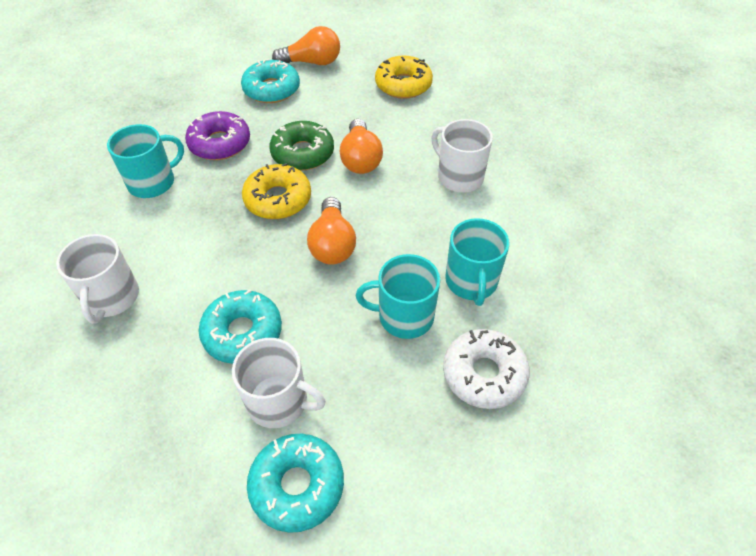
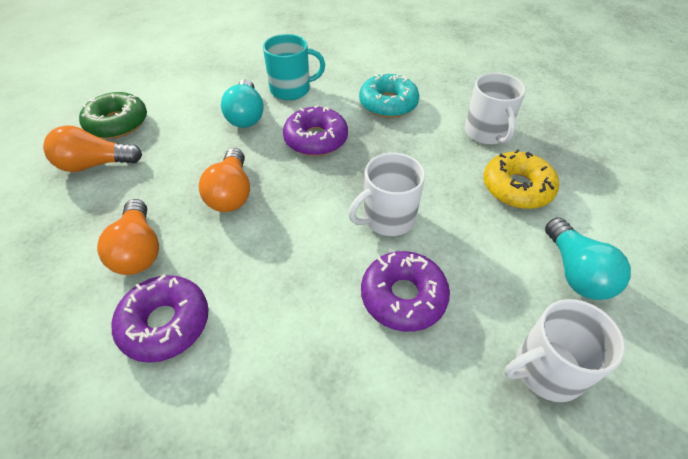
purple donut: [185,111,250,160] = 1 -> [112,274,209,363] [283,105,348,156] [361,251,450,332] = 3
turquoise donut: [199,290,282,364] [241,59,300,103] [247,434,344,533] = 3 -> [359,73,419,118] = 1
turquoise light bulb: none = 0 -> [221,79,264,128] [545,217,631,300] = 2
turquoise mug: [107,124,184,198] [356,254,440,339] [445,218,510,306] = 3 -> [263,34,325,100] = 1
white donut: [443,329,530,409] = 1 -> none = 0
yellow donut: [242,163,311,219] [375,55,433,99] = 2 -> [483,149,559,209] = 1

